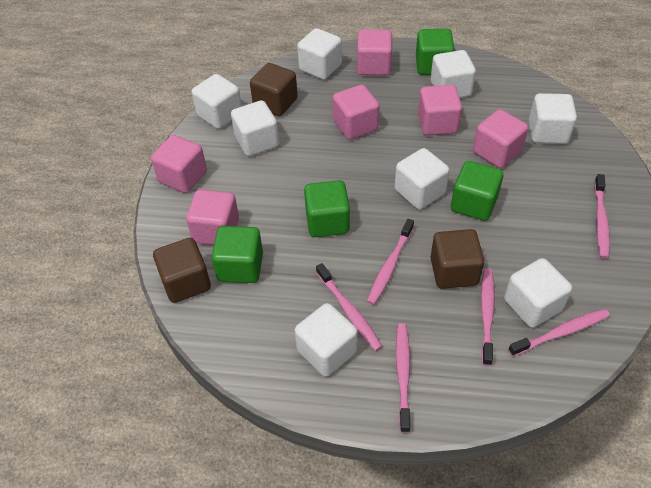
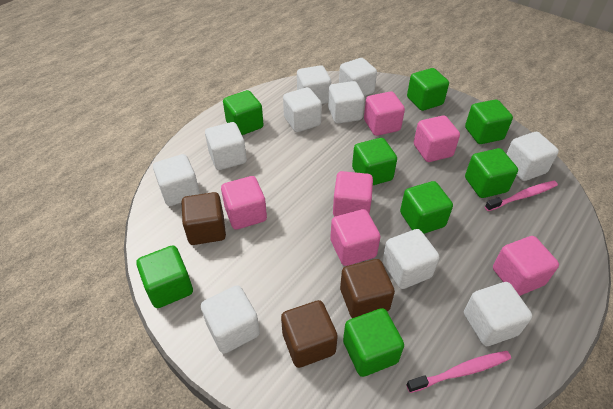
green cube: [211,226,263,283] [304,180,350,237] [416,29,455,75] [451,161,503,221] = 4 -> [137,245,193,308] [223,90,264,135] [343,308,404,377] [352,138,397,185] [400,181,453,234] [407,68,449,111] [465,100,513,144] [465,148,518,198] = 8
pink toothbrush: [316,263,383,351] [367,219,414,305] [396,323,411,433] [481,268,495,366] [508,309,610,356] [594,174,610,259] = 6 -> [406,351,511,393] [485,181,558,211] = 2
white cube: [192,74,242,129] [231,100,279,156] [294,303,358,377] [297,28,342,80] [395,148,450,209] [431,50,476,98] [504,258,572,328] [529,93,577,144] = 8 -> [153,154,200,206] [201,285,260,354] [205,122,247,170] [283,87,322,132] [297,65,331,104] [328,81,365,124] [339,58,377,96] [382,229,439,289] [464,282,532,346] [506,132,559,181] = 10

